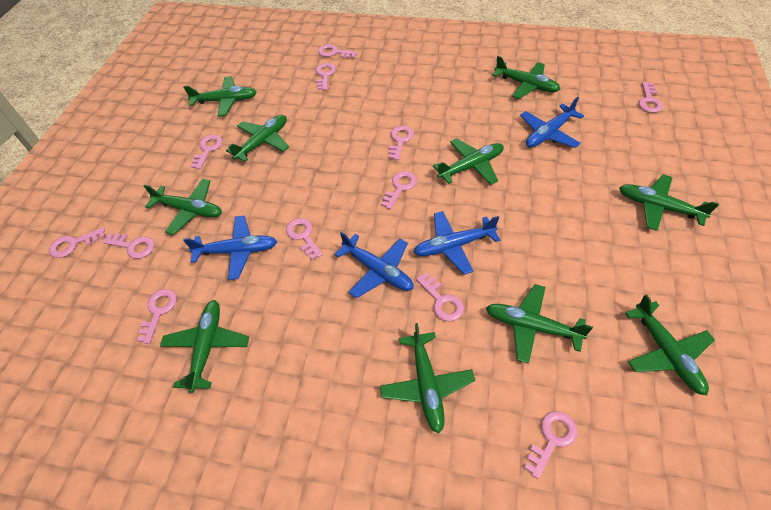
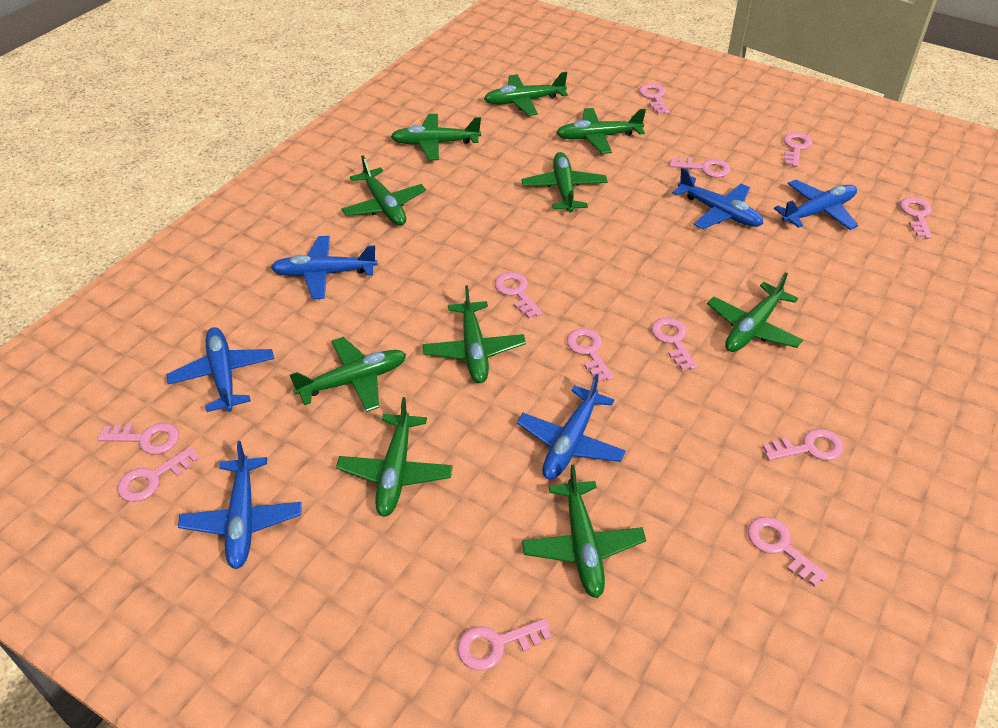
blue plane: [183,216,277,280] [335,232,414,298] [414,211,500,275] [520,97,584,148] = 4 -> [166,327,274,412] [178,441,302,569] [271,236,377,299] [517,374,626,480] [672,167,764,229] [774,180,859,230] = 6

